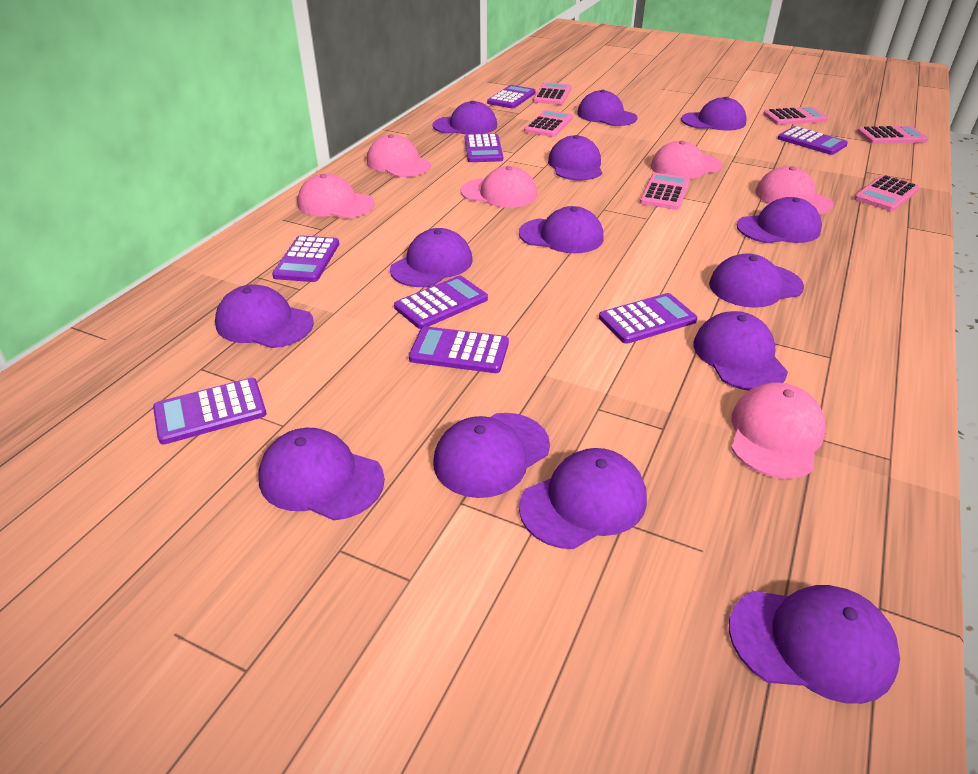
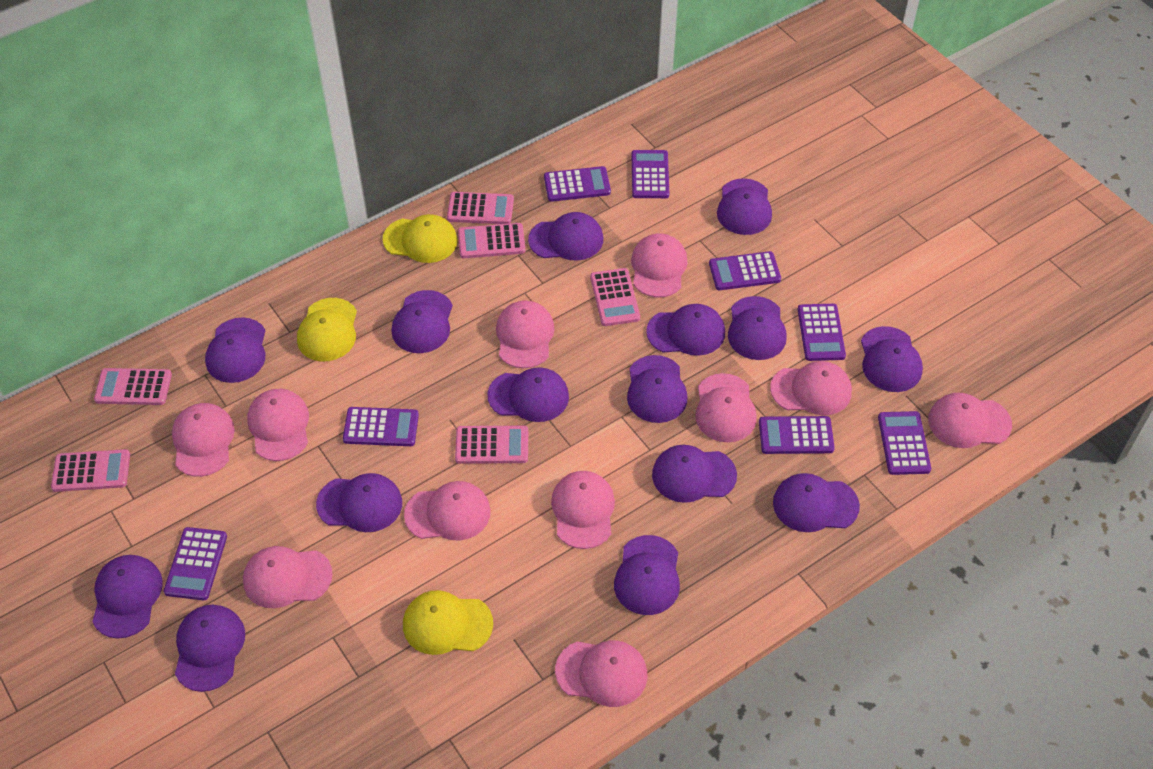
pink cap: [297,174,375,219] [367,134,431,177] [461,166,537,208] [651,141,722,179] [731,383,826,479] [755,166,834,215] = 6 -> [172,403,235,477] [243,546,333,608] [247,389,309,461] [404,481,491,540] [496,301,555,368] [551,471,615,549] [555,640,647,707] [631,233,688,298] [695,373,757,442] [770,361,852,415] [928,393,1012,448] = 11
purple cap: [215,284,314,348] [258,428,385,520] [390,228,473,287] [432,101,497,135] [434,413,550,498] [519,206,604,253] [519,448,647,549] [548,135,602,181] [577,90,637,126] [681,97,747,131] [694,311,788,391] [709,253,804,308] [729,585,900,704] [737,197,822,243] = 14 -> [92,555,163,639] [175,605,245,692] [205,317,265,383] [316,473,402,532] [392,290,453,353] [487,367,569,422] [528,212,603,260] [614,535,680,615] [627,355,687,423] [646,304,725,356] [652,445,737,503] [717,179,772,235] [728,296,787,360] [773,473,860,532] [861,326,923,392] = 15
yellow cap: none = 0 -> [297,298,357,362] [382,214,458,263] [403,590,493,655] = 3

